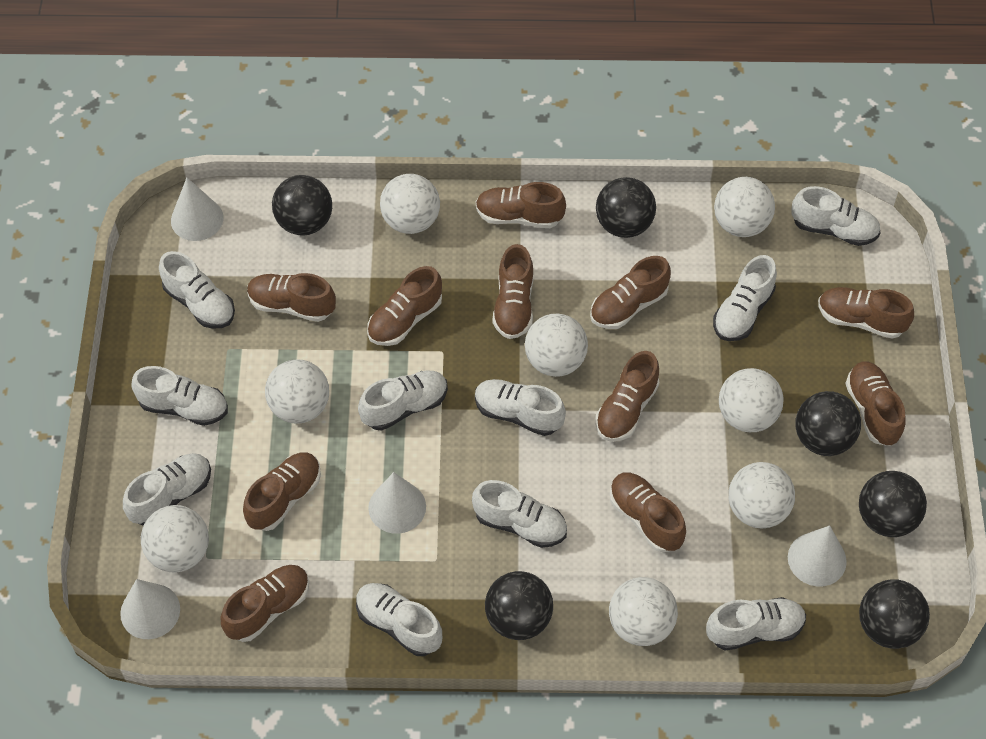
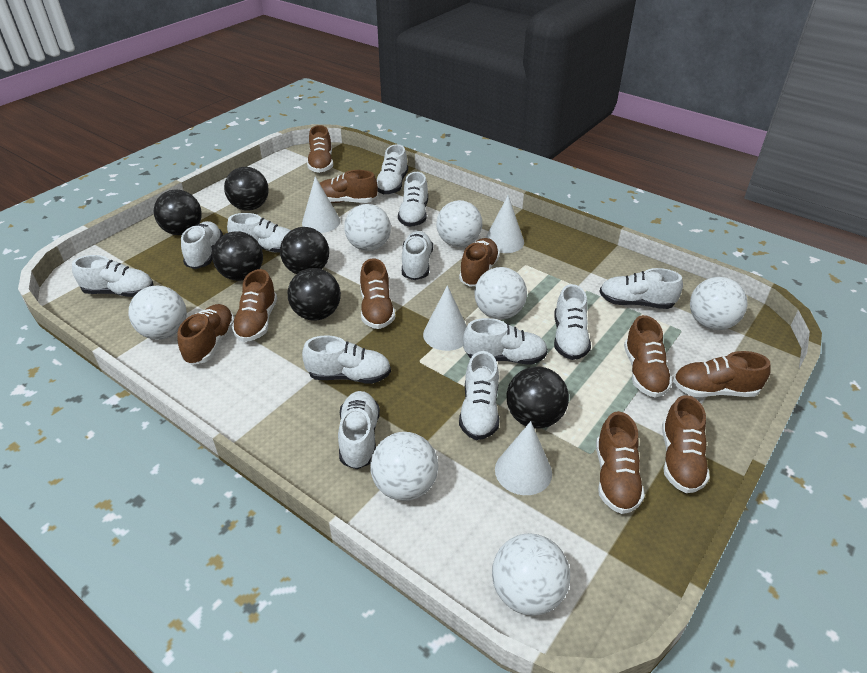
brown shoe: [221,565,309,642] [243,452,321,531] [247,273,336,322] [367,266,442,346] [476,182,566,228] [492,244,533,339] [590,256,671,329] [596,351,660,442] [610,473,686,552] [818,287,914,339] [845,361,906,446] = 11 -> [178,304,234,365] [232,269,277,342] [307,125,333,173] [320,170,378,203] [360,258,395,329] [459,238,500,287] [596,411,645,514] [624,315,673,398] [662,395,710,493] [673,351,771,397] = 10
white ball: [141,505,209,573] [265,359,329,424] [380,174,440,234] [525,314,588,377] [609,577,678,646] [714,177,775,237] [719,368,784,432] [728,462,795,529] = 8 -> [128,286,187,340] [344,204,391,251] [370,432,438,501] [436,200,482,247] [475,267,527,319] [492,533,570,616] [690,277,747,330] = 7
white shoe: [123,453,211,526] [131,366,228,426] [159,251,235,329] [356,583,442,656] [358,371,448,430] [472,480,567,548] [475,379,566,436] [706,597,806,651] [713,255,777,341] [791,186,880,246] = 10 -> [72,255,154,297] [181,221,223,269] [227,213,291,253] [302,335,391,384] [338,391,380,469] [377,144,408,194] [398,172,428,227] [402,231,433,280] [459,351,500,440] [463,318,548,365] [554,284,591,360] [599,268,683,309] = 12

